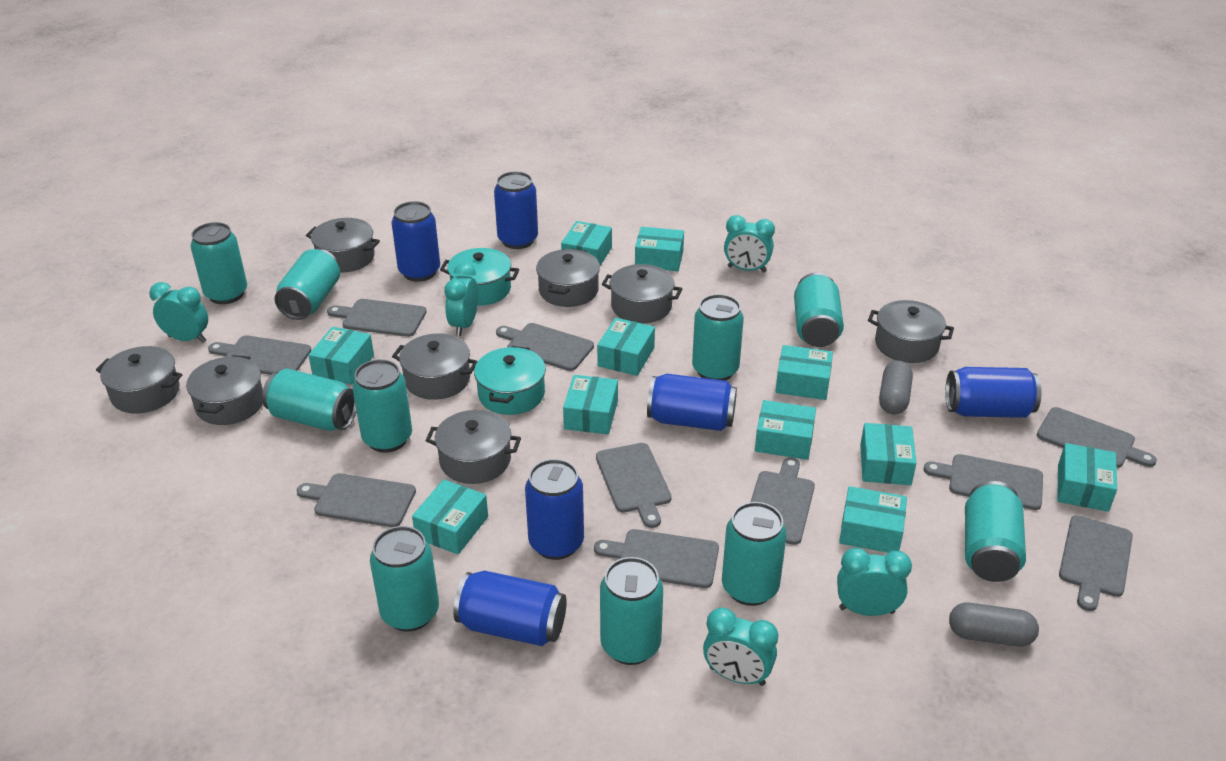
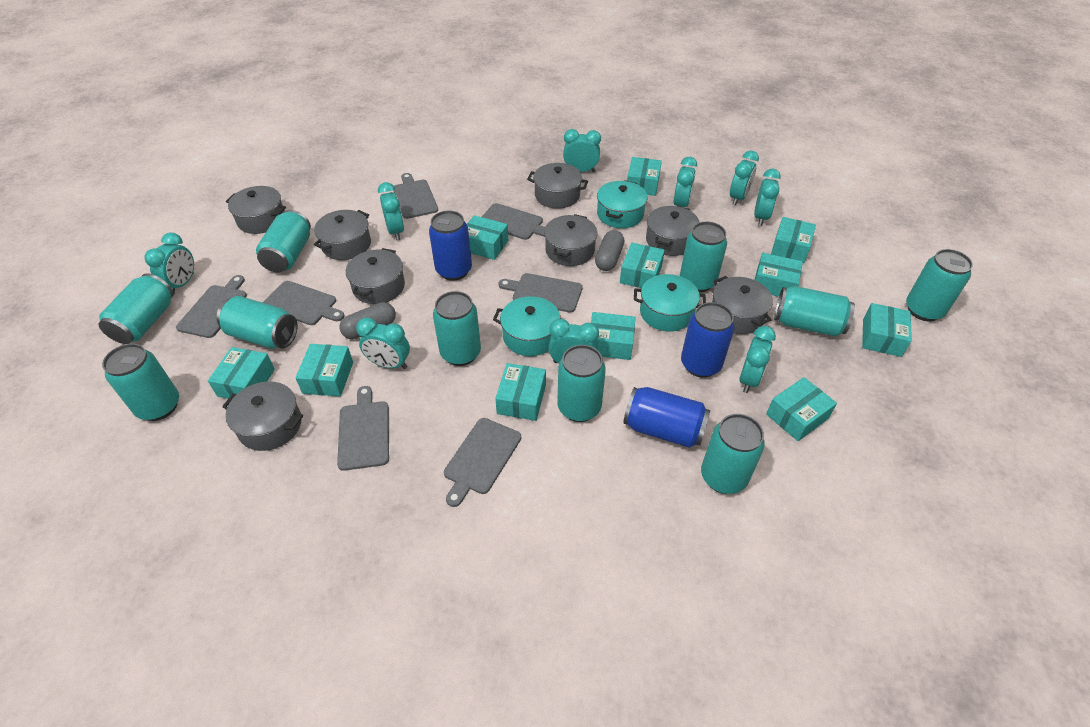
blue can: [392,201,440,282] [453,570,567,646] [494,171,538,249] [525,459,584,560] [647,374,737,431] [945,367,1042,418] = 6 -> [429,210,472,281] [623,387,710,448] [681,302,735,378] = 3
grey cutting board: [208,335,312,375] [296,474,416,527] [327,299,427,337] [496,323,594,371] [594,529,719,588] [596,443,672,528] [751,457,815,545] [924,454,1043,510] [1037,407,1157,468] [1059,515,1133,611] = 10 -> [176,275,247,338] [263,281,344,325] [337,386,389,471] [393,173,438,219] [444,418,521,507] [482,203,545,240] [498,273,583,313] = 7
turquoise clock: [149,282,208,343] [444,263,478,336] [703,607,778,686] [724,215,775,273] [837,548,912,616] = 5 -> [144,233,194,293] [356,317,410,369] [378,182,404,240] [548,318,599,363] [563,129,601,172] [673,157,697,207] [730,151,759,206] [739,326,776,393] [754,169,781,226] = 9
turquoise pot: [440,248,519,306] [474,346,546,415] = 2 -> [493,296,568,356] [597,180,647,228] [634,274,706,332] = 3

